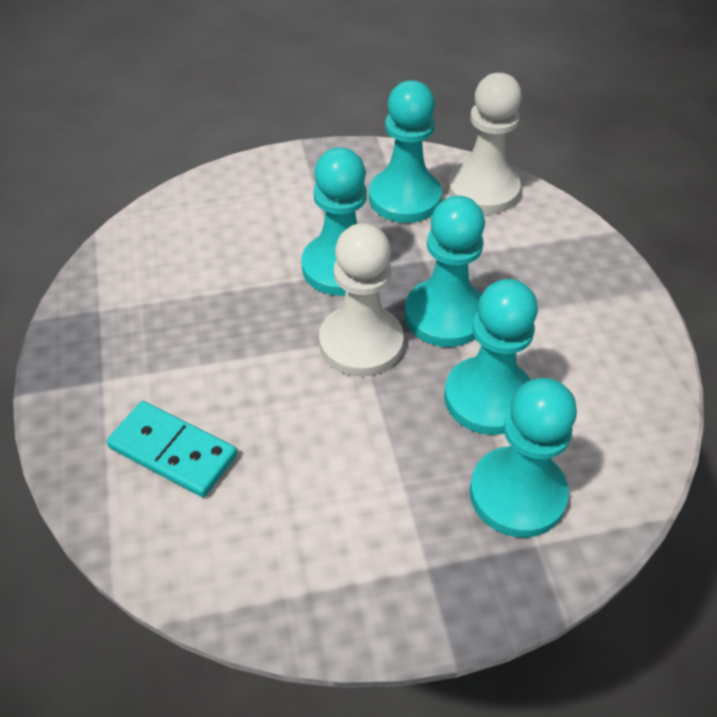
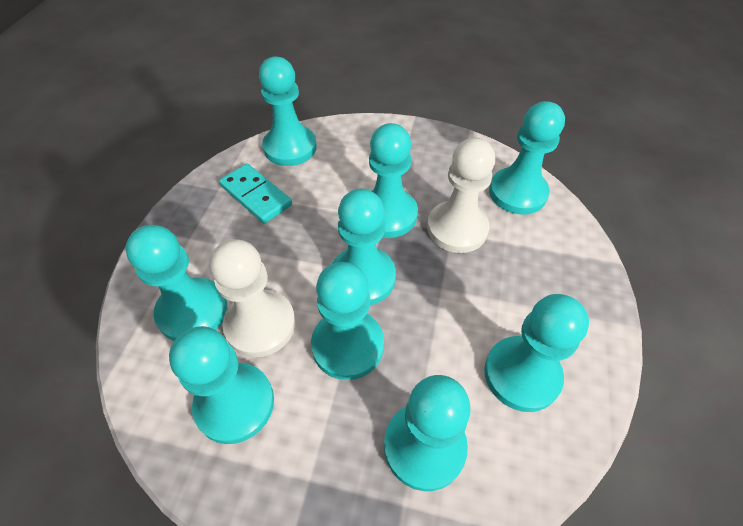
turquoise pawn: [301,147,367,296] [369,80,442,223] [405,196,485,347] [444,279,538,435] [470,378,577,538] = 5 -> [125,225,227,341] [169,326,274,444] [259,57,317,166] [311,262,384,380] [332,189,396,305] [369,123,418,238] [384,375,471,491] [484,294,589,412] [489,101,565,215] = 9

